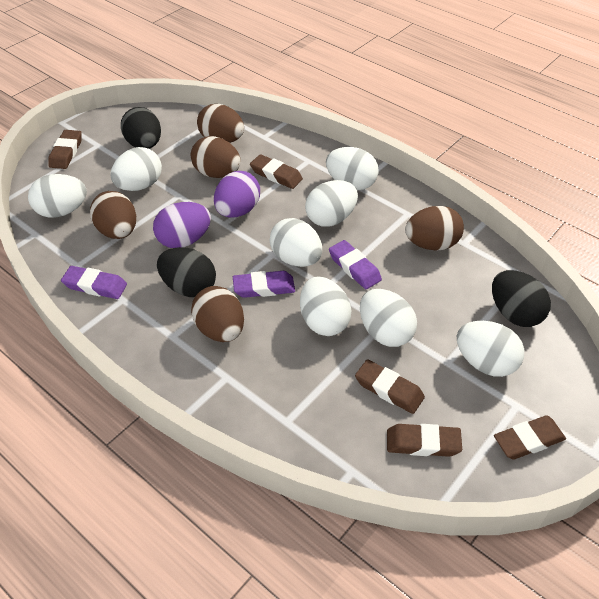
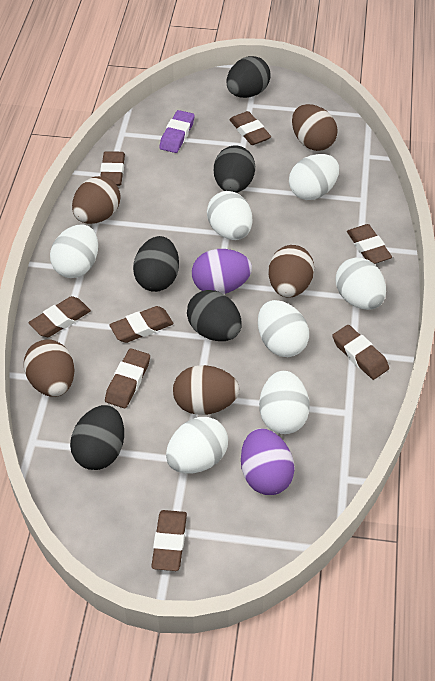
black egg: [121,107,161,149] [157,247,216,297] [492,270,551,327] = 3 -> [70,405,124,470] [133,236,179,292] [187,290,242,341] [214,145,255,193] [226,56,271,98] = 5
brown eraser: [48,130,82,169] [250,154,303,189] [355,359,425,414] [387,424,462,457] [494,415,566,460] = 5 -> [29,296,91,337] [100,151,125,186] [105,348,150,408] [109,306,173,343] [151,510,187,571] [229,111,271,145] [332,325,389,380] [347,224,392,264] = 8
purple eraser: [61,266,127,299] [233,271,295,298] [329,240,382,289] = 3 -> [159,110,195,153] = 1
white egg: [28,174,87,218] [110,147,162,191] [270,218,322,267] [300,277,352,336] [305,180,358,227] [326,147,379,190] [360,289,417,347] [457,321,524,377] = 8 -> [50,224,98,278] [166,417,228,474] [207,191,252,240] [258,300,309,357] [259,371,310,434] [289,154,339,200] [336,257,386,310] = 7

